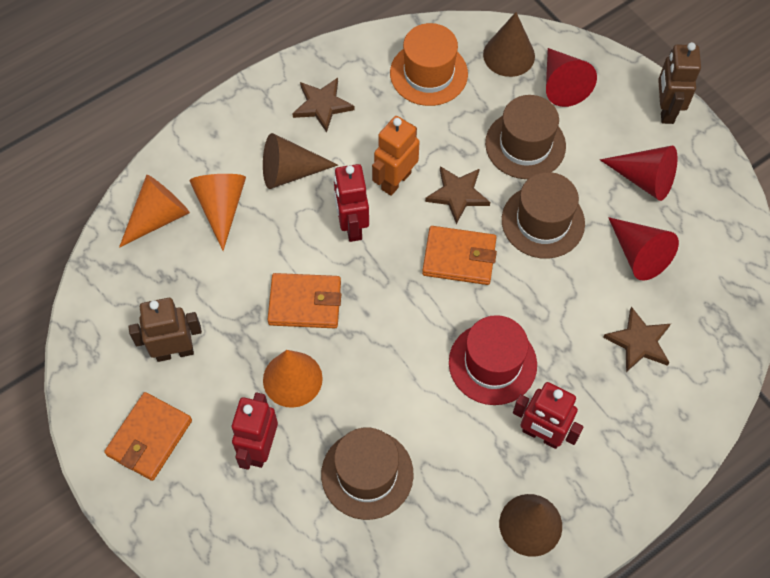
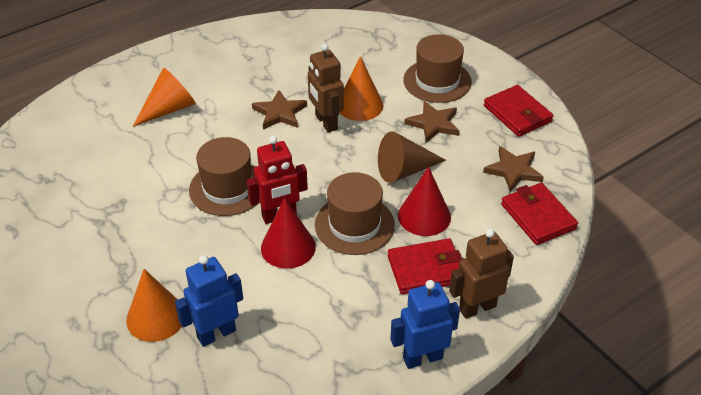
blue robot: none = 0 -> [175,255,243,347] [390,280,460,369] = 2
brown cone: [263,133,338,189] [483,12,535,77] [499,494,562,557] = 3 -> [378,131,446,183] = 1
orange hat: [390,23,468,106] = 1 -> none = 0
orange robot: [372,116,420,196] = 1 -> none = 0
orange wallet: [104,392,192,481] [267,273,341,328] [422,226,497,285] = 3 -> none = 0
red cone: [546,48,597,107] [600,146,677,201] [608,217,679,281] = 3 -> [261,198,316,269] [398,167,451,236] = 2
red hat: [449,315,537,405] = 1 -> none = 0
red robot: [232,393,278,470] [334,164,369,242] [513,382,584,449] = 3 -> [246,136,308,224] = 1
red wallet: none = 0 -> [388,238,462,294] [484,85,553,137] [501,183,578,245] = 3

